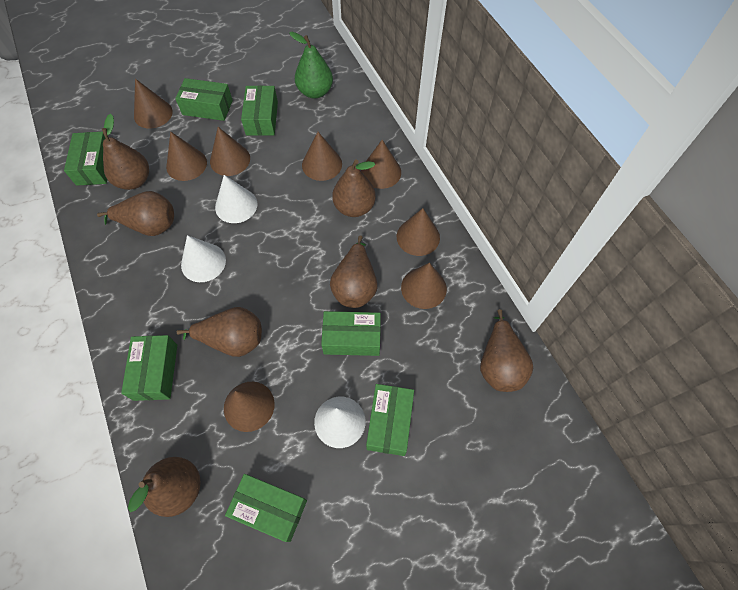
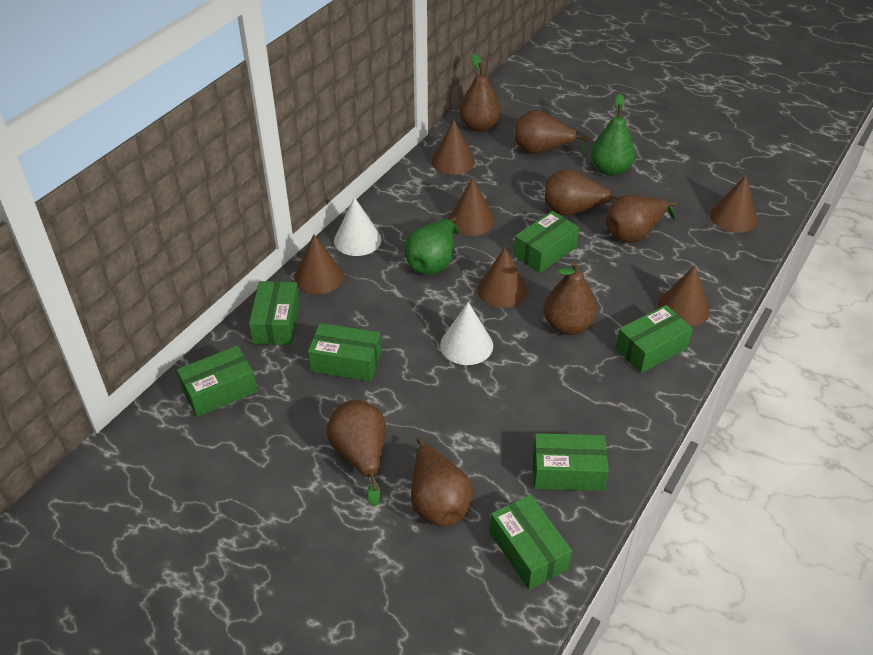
brown cone: [134,79,173,129] [166,132,207,181] [210,127,250,176] [224,382,275,432] [302,132,342,181] [361,140,401,189] [397,208,440,256] [401,263,447,309] = 8 -> [294,234,344,294] [432,120,475,175] [448,178,495,236] [477,247,527,308] [658,265,710,327] [710,175,757,233] = 6
green pear: [289,32,333,99] = 1 -> [404,217,459,274] [590,93,636,176] = 2
white cone: [181,235,226,282] [215,175,257,223] [314,397,366,448] = 3 -> [334,197,382,256] [440,302,493,365] = 2

